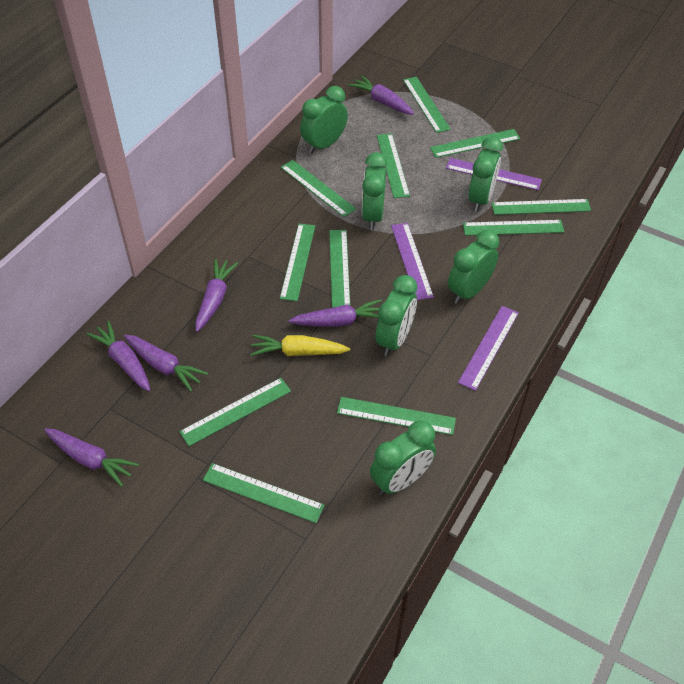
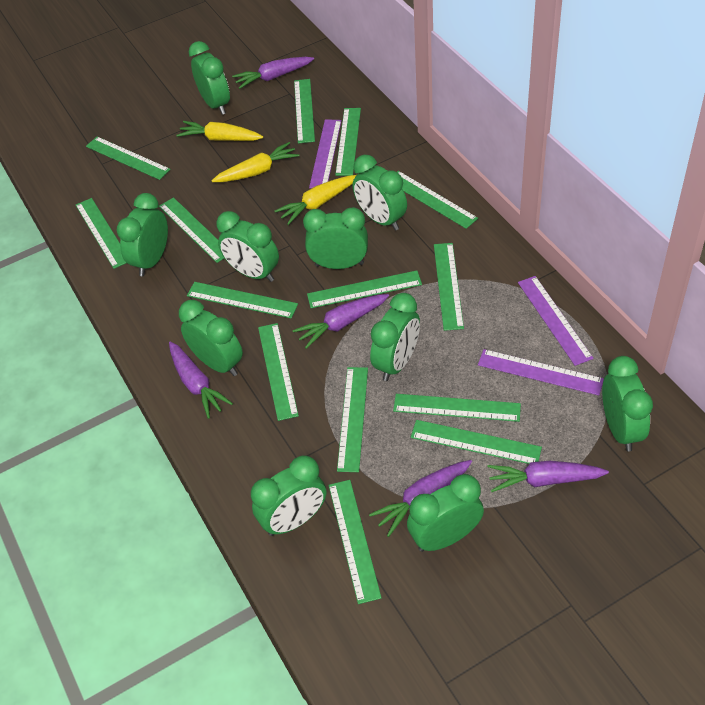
green clock: [300,86,348,154] [362,152,388,230] [370,420,436,495] [376,275,417,356] [448,230,499,304] [468,136,503,212] = 6 -> [117,193,168,276] [179,300,243,376] [189,41,230,115] [216,211,279,282] [251,455,326,536] [303,207,368,269] [353,155,407,231] [370,293,420,381] [407,474,484,552] [602,356,653,452] = 10
green ruler: [179,378,291,446] [203,463,325,523] [280,224,315,301] [281,160,356,217] [329,230,350,308] [337,397,456,435] [377,134,410,198] [403,77,451,133] [430,129,520,158] [463,220,564,236] [492,199,591,215] = 11 -> [76,198,126,269] [86,137,171,180] [159,197,224,263] [187,282,298,318] [258,323,299,421] [294,79,315,144] [307,270,422,308] [329,480,382,604] [335,108,361,176] [337,367,368,472] [393,394,521,422] [397,171,478,229] [411,420,542,464] [434,243,464,331] = 14
purple carrot: [44,428,139,487] [86,321,150,391] [124,334,208,392] [195,258,238,332] [289,299,382,327] [348,75,414,115] = 6 -> [169,342,233,419] [232,57,314,89] [293,294,389,349] [369,460,472,537] [487,461,609,492] = 5
yellow carrot: [250,335,350,356] = 1 -> [176,121,263,141] [212,142,299,182] [275,175,356,225] = 3

